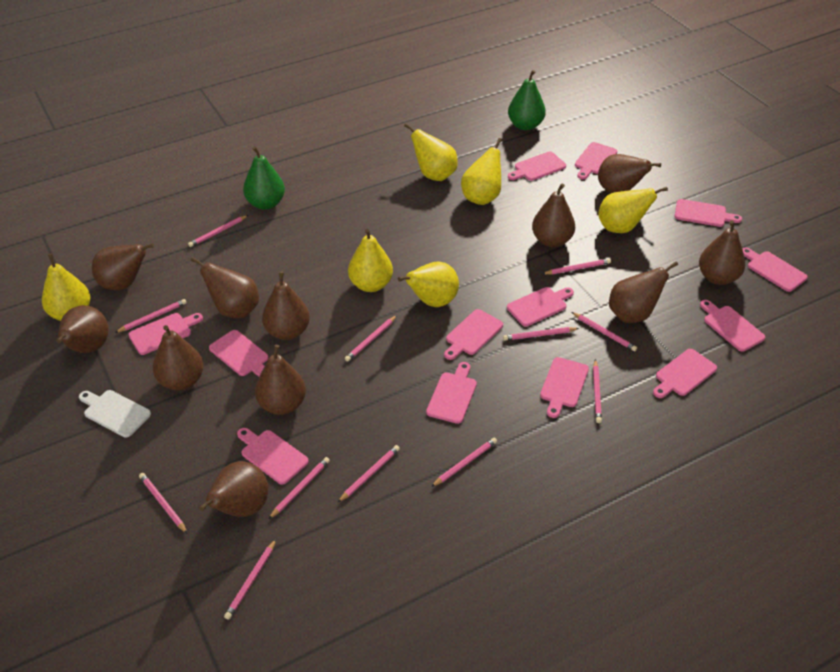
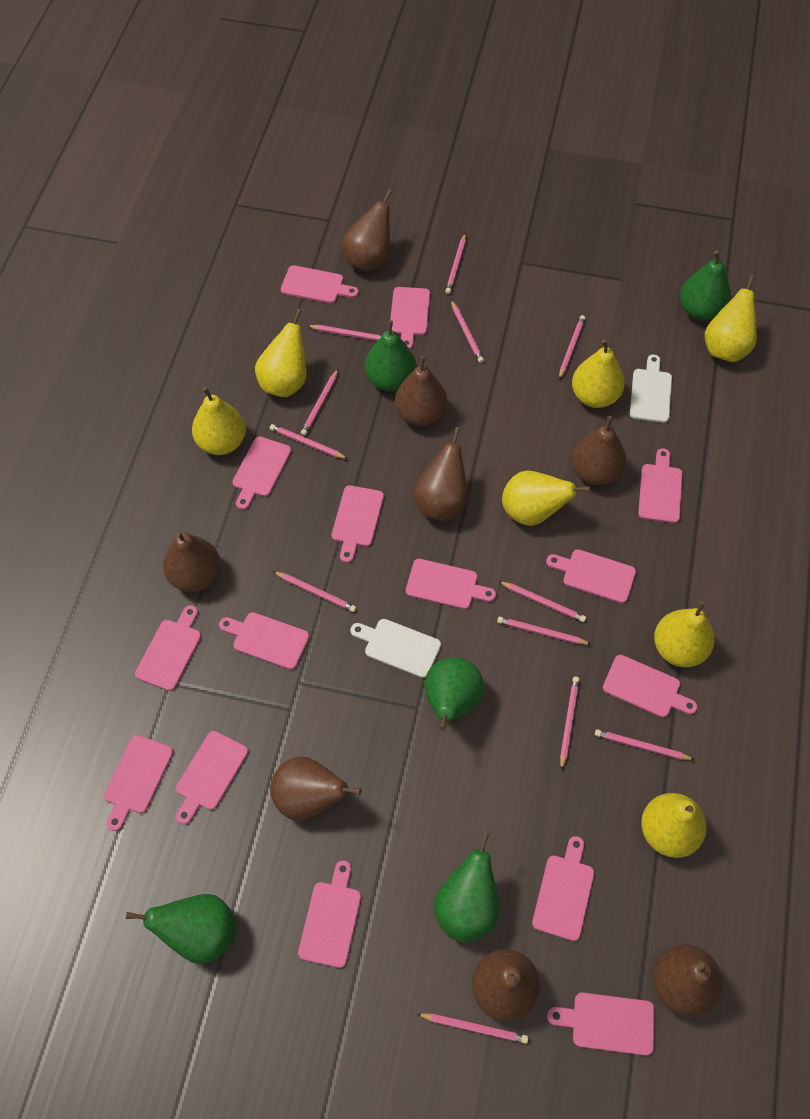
brown pear: [56,305,109,353] [92,243,154,291] [153,325,203,390] [190,257,259,319] [199,461,268,517] [255,345,306,415] [262,271,310,340] [532,184,575,247] [598,154,661,193] [609,261,678,323] [699,220,745,285] = 11 -> [163,532,221,592] [270,757,361,821] [342,189,393,272] [395,356,447,426] [413,427,468,521] [472,949,540,1022] [571,416,626,485] [653,944,722,1017] = 8
green pear: [243,146,285,210] [508,70,546,130] = 2 -> [126,894,236,964] [365,320,416,391] [424,657,485,731] [434,832,499,943] [680,250,731,321] = 5
pink cutting board: [128,313,203,355] [209,330,268,377] [237,428,309,485] [426,362,477,424] [444,309,503,360] [507,287,574,326] [508,151,566,181] [540,357,589,418] [575,142,617,180] [653,349,717,398] [675,199,742,227] [700,300,765,352] [742,248,808,292] = 13 -> [104,735,173,831] [135,605,201,691] [176,731,248,825] [219,612,309,670] [232,437,291,510] [281,265,359,303] [298,861,361,968] [332,485,384,563] [390,287,430,349] [406,559,496,609] [532,836,594,941] [546,549,636,603] [547,992,654,1056] [603,655,698,718] [638,448,683,523] = 15
white cutting board: [79,390,151,438] = 1 -> [350,619,441,678] [630,355,672,423] = 2
yellow pear: [42,254,90,321] [348,228,393,292] [398,261,459,307] [404,123,458,181] [461,138,502,205] [598,187,668,233] = 6 -> [192,387,246,455] [255,309,306,397] [502,471,590,526] [572,339,625,408] [641,793,707,858] [654,601,715,667] [705,275,757,362] = 7

